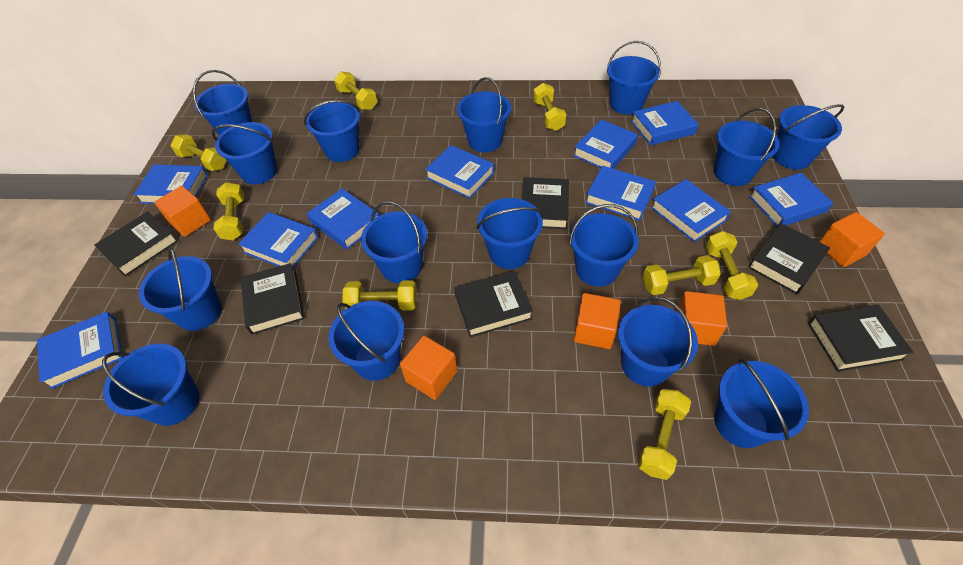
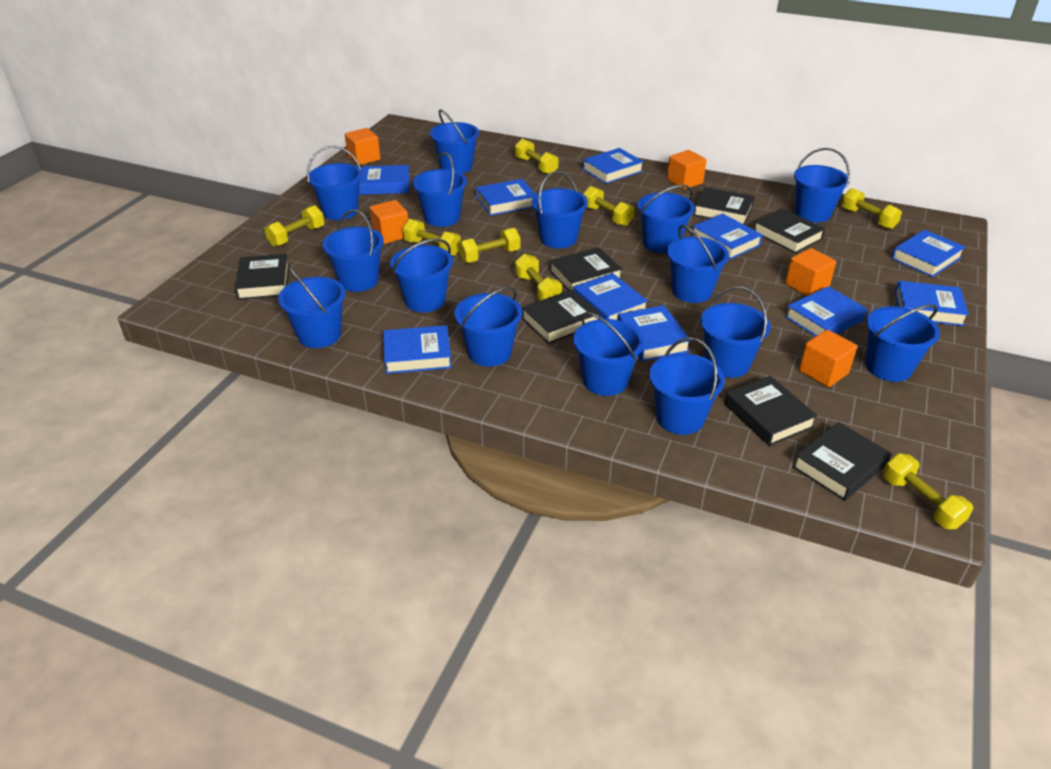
black book: [95,211,178,277] [240,263,304,335] [454,271,533,337] [522,177,569,229] [748,223,830,294] [808,305,914,372] = 6 -> [235,254,289,300] [522,289,600,344] [550,247,622,291] [693,187,755,225] [724,376,817,446] [755,208,825,253] [792,422,891,501] = 7

